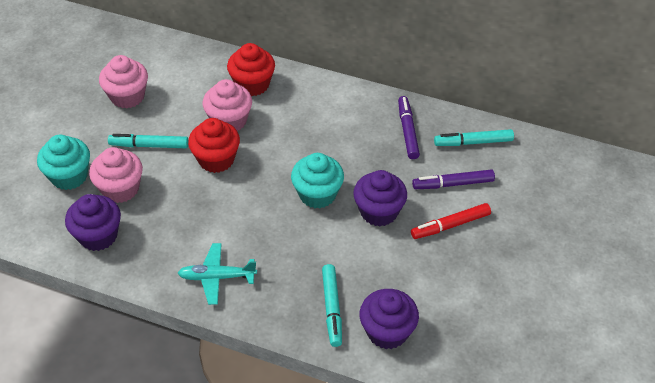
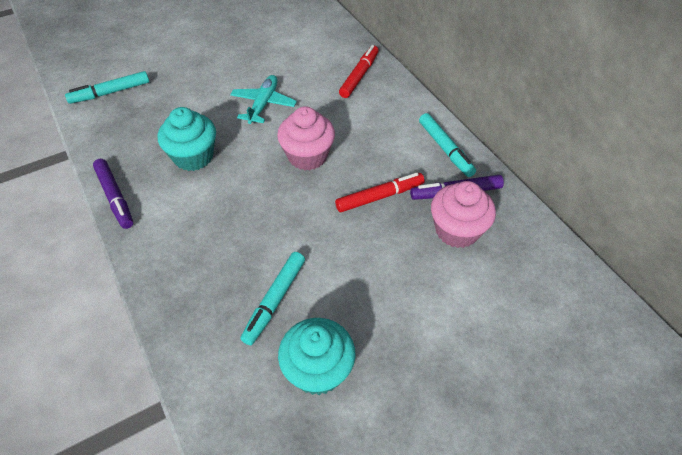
pink cupcake: [89,147,143,203] [99,55,148,109] [203,79,252,131] = 3 -> [277,106,335,170] [431,181,496,248] = 2
purple cupcake: [65,194,121,251] [353,170,407,226] [359,289,419,349] = 3 -> none = 0
red cupcake: [188,118,240,173] [227,43,275,96] = 2 -> none = 0
red marker: [411,203,491,239] = 1 -> [335,173,425,212] [339,45,379,98] = 2

